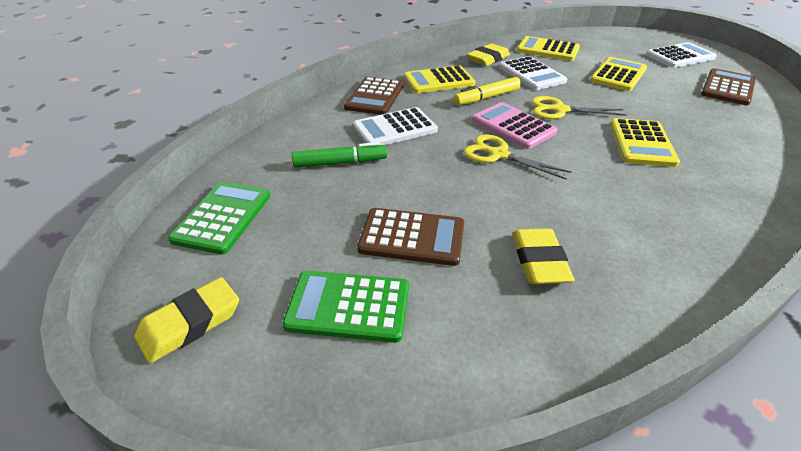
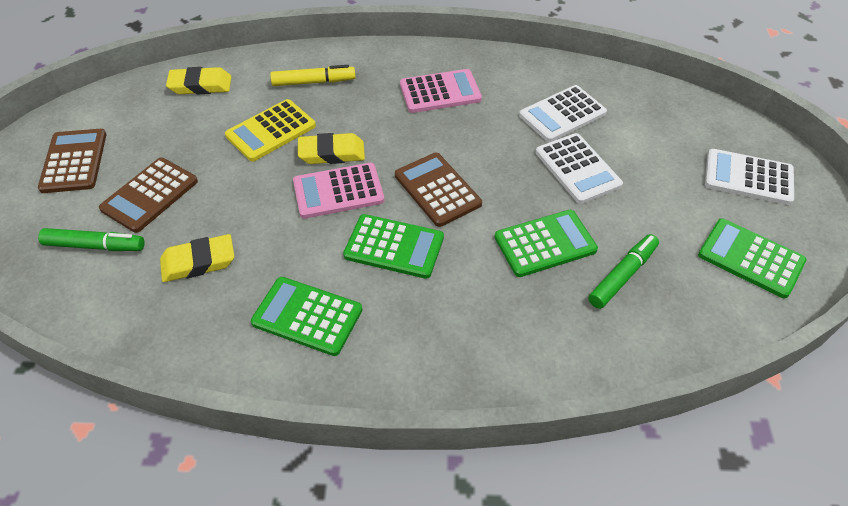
green calculator: [168,182,270,255] [282,271,409,343] = 2 -> [251,277,362,356] [343,214,444,279] [494,210,598,277] [698,218,807,298] = 4
green marker: [292,142,387,168] = 1 -> [38,228,144,251] [588,234,659,309] = 2
pink calculator: [472,102,558,149] = 1 -> [293,163,384,219] [400,69,482,113] = 2
yellow calculator: [404,65,475,93] [517,36,580,61] [590,57,647,91] [610,118,680,167] = 4 -> [225,99,316,162] = 1
yellow scissors: [464,134,572,180] [531,96,627,119] = 2 -> none = 0

